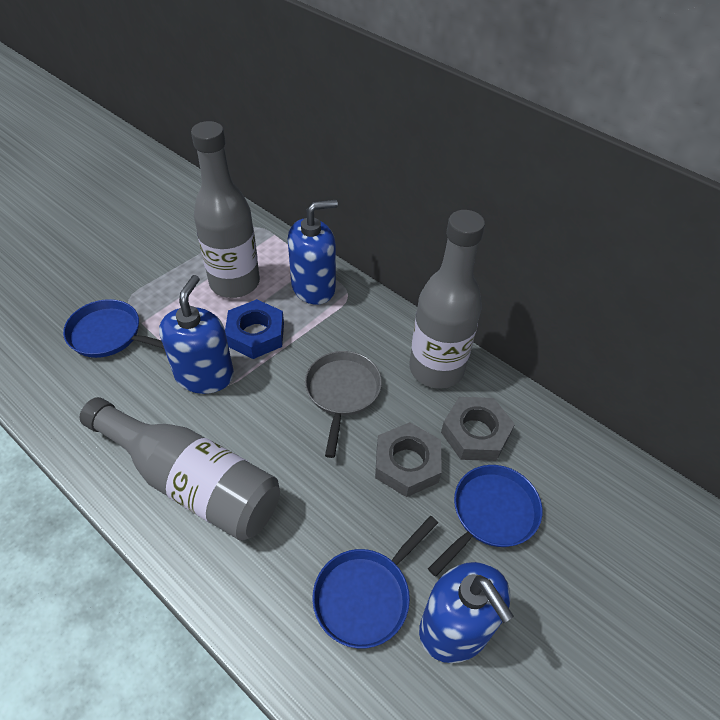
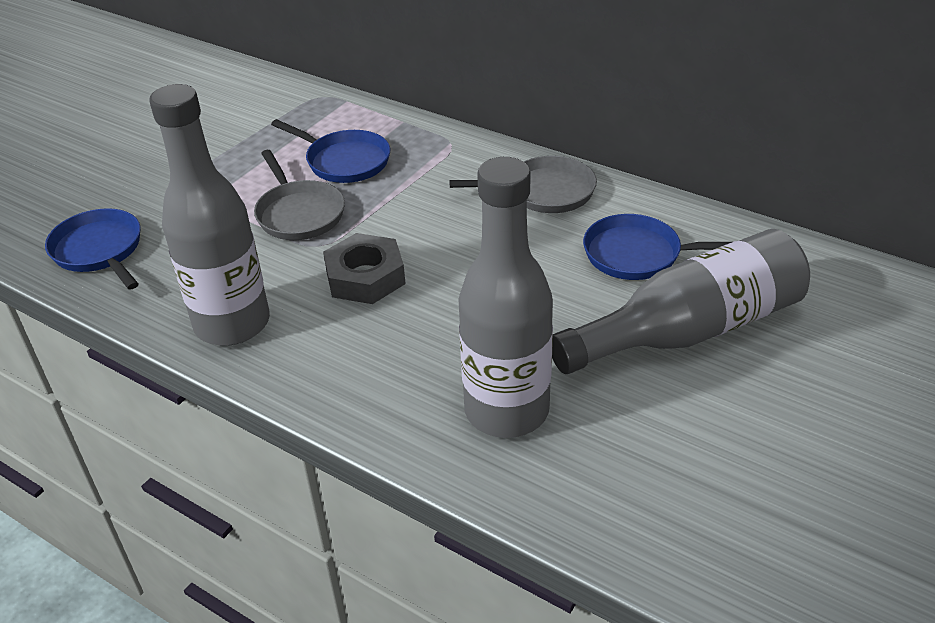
blue nut: [225,299,284,359] = 1 -> none = 0
blue soap dispenser: [159,275,234,394] [288,200,338,305] [419,562,514,663] = 3 -> none = 0
grey nut: [375,422,442,497] [441,397,515,461] = 2 -> [323,233,406,304] = 1
grey pan: [305,351,382,458] = 1 -> [254,150,345,240] [449,156,597,213] = 2

